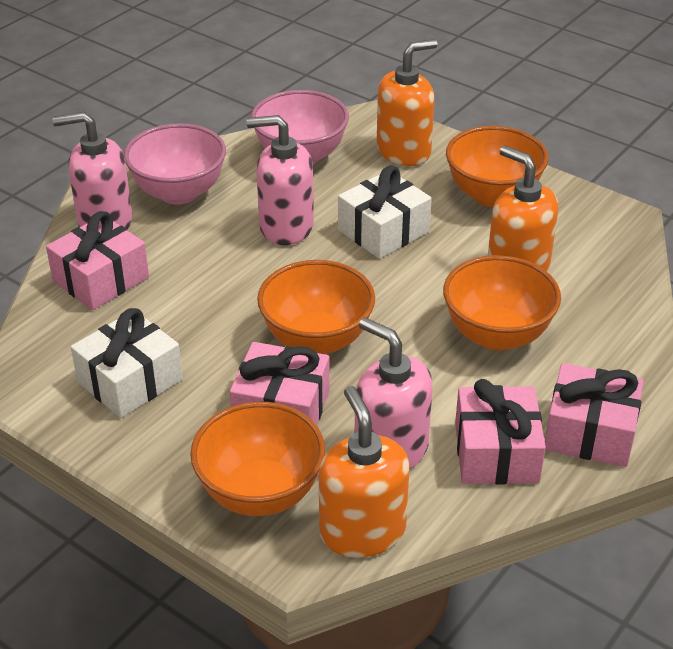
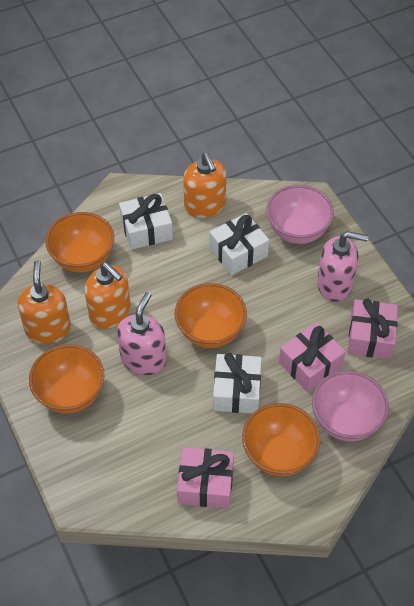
pink gift: [46,211,149,310] [230,342,330,425] [455,379,546,484] [545,363,644,467] = 4 -> [177,447,234,509] [279,323,346,392] [348,298,398,359] = 3
pink soap dispenser: [52,112,132,230] [246,115,314,245] [355,317,433,470] = 3 -> [117,292,167,375] [317,231,368,302] = 2
white gift: [71,308,183,418] [338,166,432,259] = 2 -> [119,193,173,250] [210,213,269,275] [213,353,262,414] = 3

